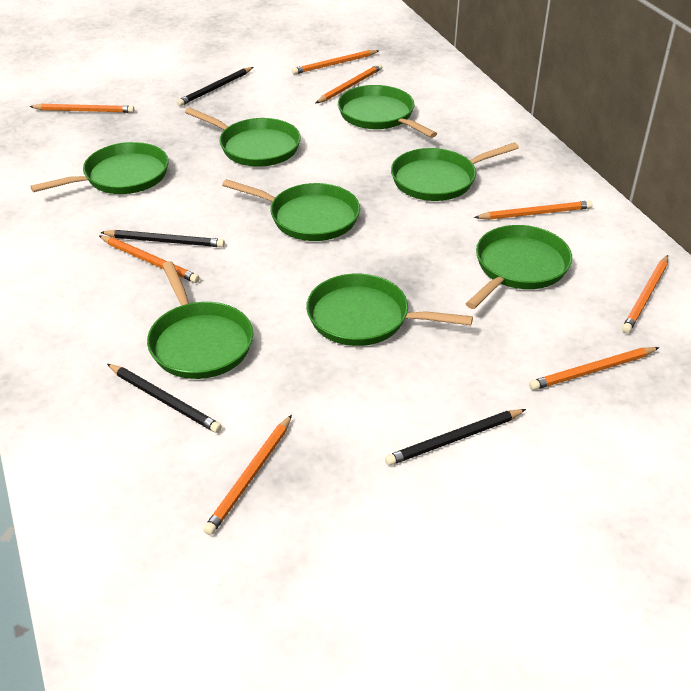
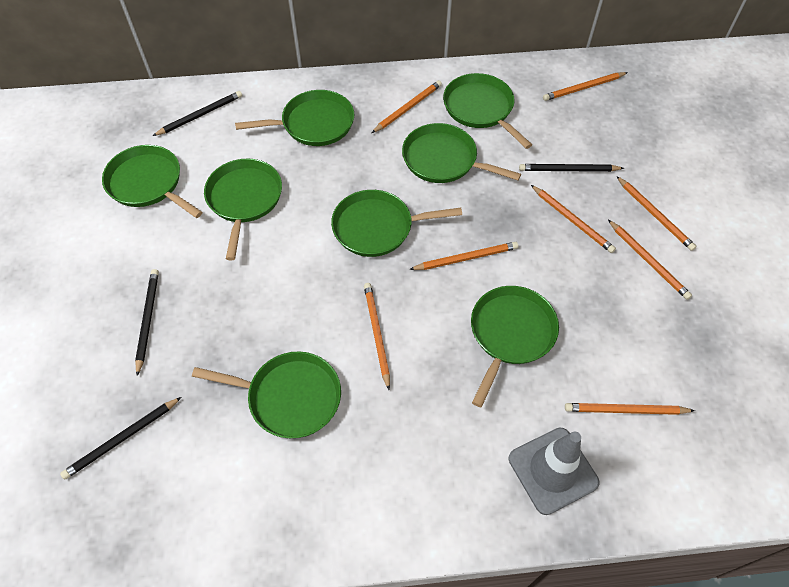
grey traffic cone: none = 0 -> [509,427,599,515] = 1

